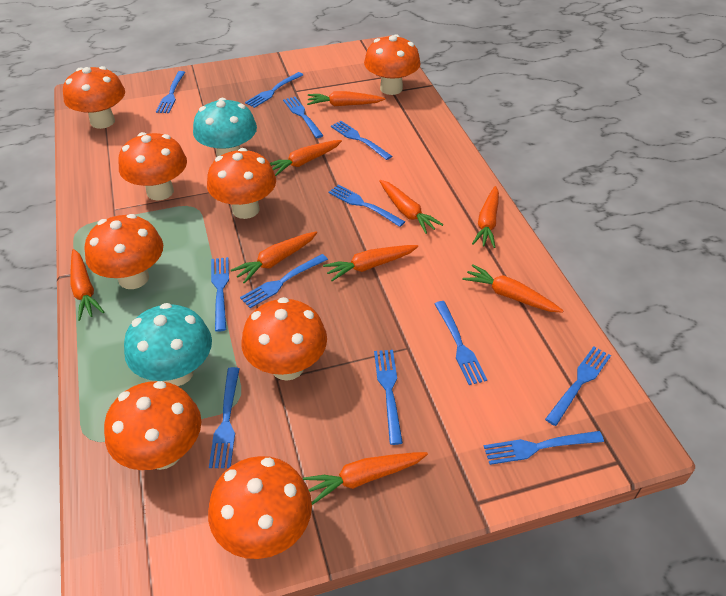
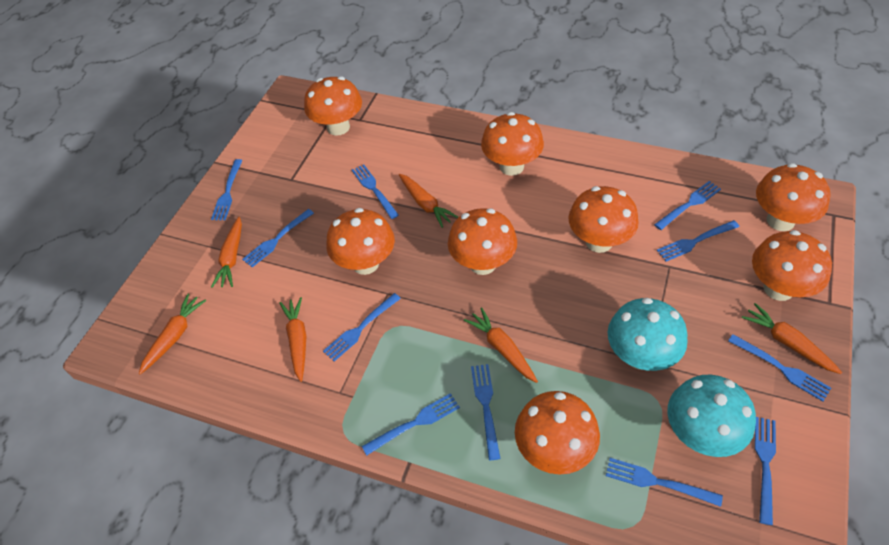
blue fork: [156,71,185,113] [209,367,240,468] [211,257,229,332] [240,254,328,308] [245,72,303,108] [283,97,324,138] [328,185,405,227] [331,121,392,160] [374,350,403,445] [434,301,487,385] [484,431,604,465] [545,346,611,426] = 12 -> [211,159,243,220] [242,209,314,268] [323,293,401,361] [352,164,399,219] [362,393,460,455] [471,364,500,460] [606,458,723,507] [654,181,721,230] [657,220,739,262] [728,334,831,401] [755,417,776,525] = 11
orange carrot: [70,249,104,321] [231,231,317,284] [270,140,342,176] [303,452,428,505] [307,91,385,106] [323,245,418,281] [379,180,443,234] [463,264,564,313] [472,186,499,248] = 9 -> [139,294,206,374] [211,217,242,288] [279,297,306,382] [399,174,458,228] [464,308,538,383] [742,303,842,374] = 6

